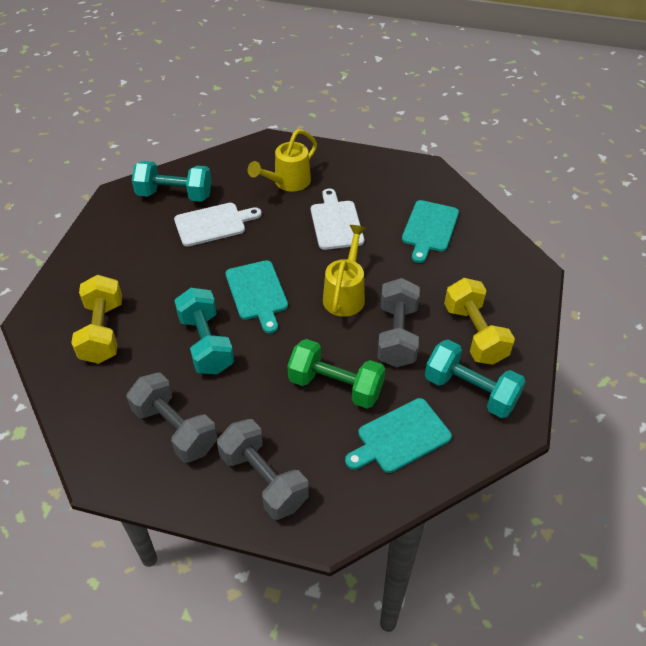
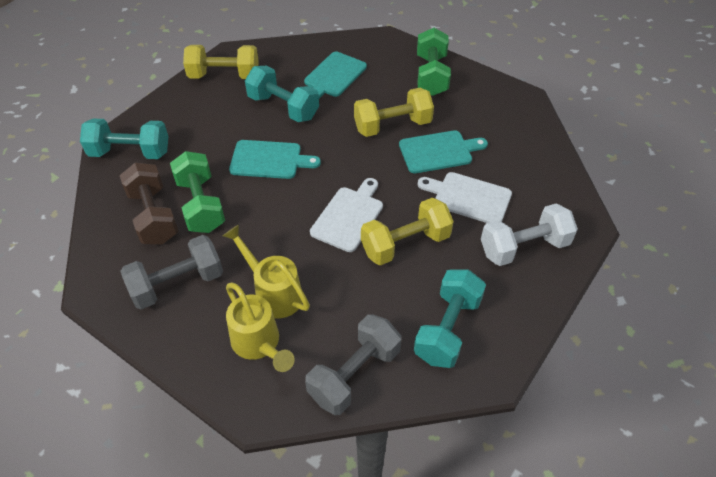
brown dumbbell: none = 0 -> [120,163,178,244] = 1
green dumbbell: [287,339,385,409] = 1 -> [170,151,225,233] [417,28,451,96] = 2
grey dumbbell: [126,373,217,463] [217,419,309,520] [377,278,420,367] = 3 -> [121,235,223,310] [305,314,402,415] = 2
white dumbbell: none = 0 -> [481,203,578,266] = 1
yellow dumbbell: [71,275,122,364] [444,278,515,365] = 2 -> [183,45,259,79] [354,88,434,137] [361,198,454,265] = 3

